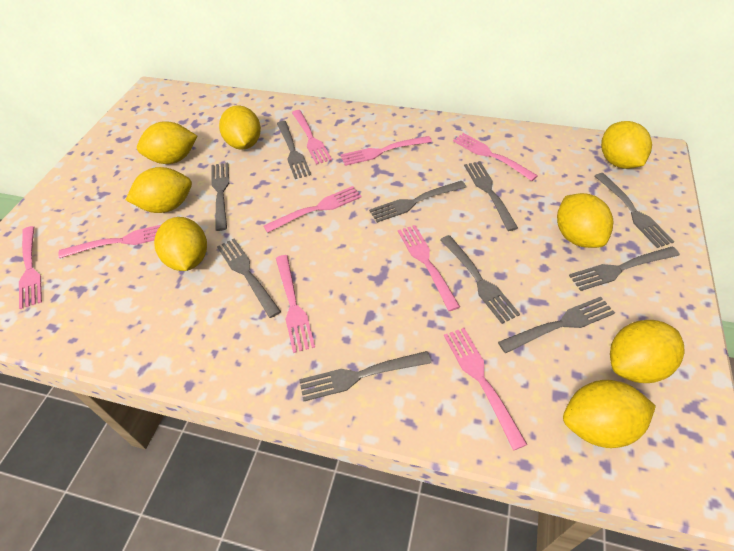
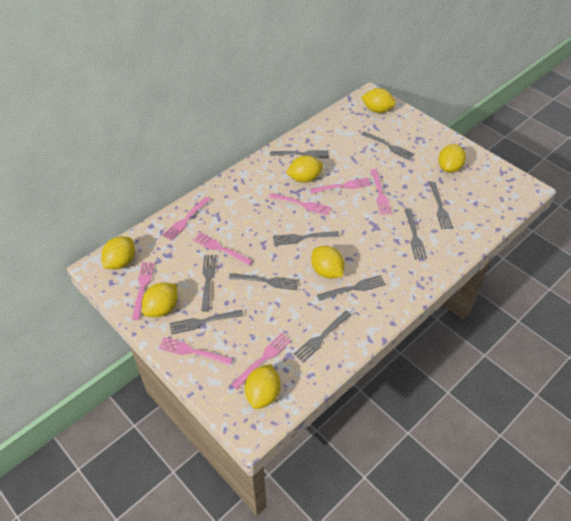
pink fork: [19,226,42,309] [58,225,161,258] [264,186,362,233] [276,255,315,353] [292,110,332,165] [340,136,432,166] [398,225,460,311] [444,328,527,450] [453,133,538,181] = 9 -> [132,262,154,320] [158,337,233,365] [162,197,211,241] [193,233,253,266] [231,333,291,389] [269,193,331,215] [310,178,371,194] [370,169,392,215] = 8
yellow lemon: [126,167,192,213] [137,121,197,164] [154,217,207,271] [219,105,261,150] [557,193,613,248] [563,380,656,448] [601,121,652,169] [610,320,684,383] = 8 -> [101,237,135,269] [142,283,178,317] [245,364,281,409] [286,155,323,183] [311,246,344,278] [361,88,396,113] [438,144,466,173] = 7

